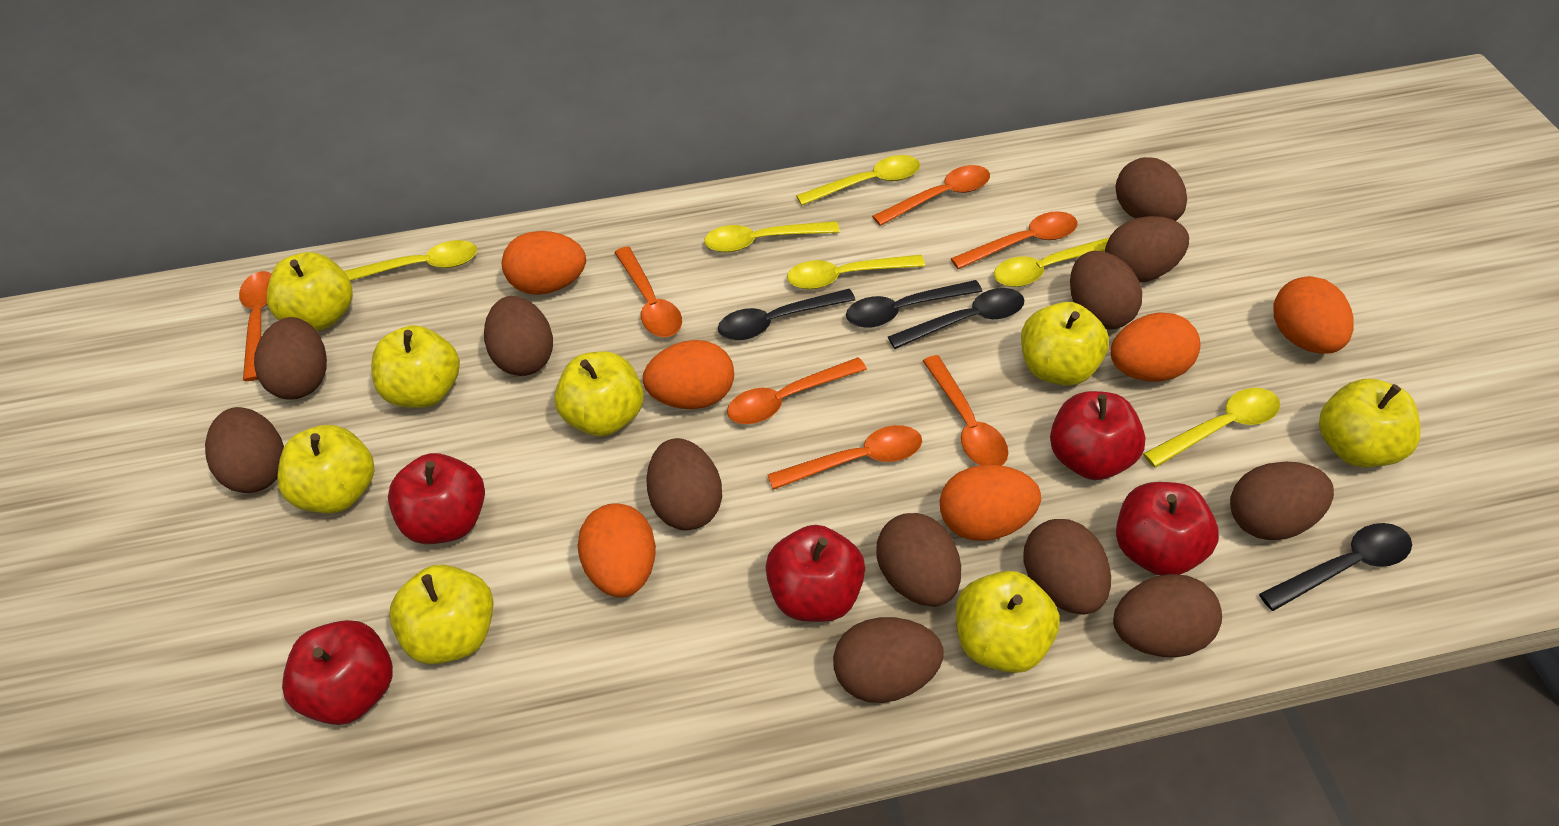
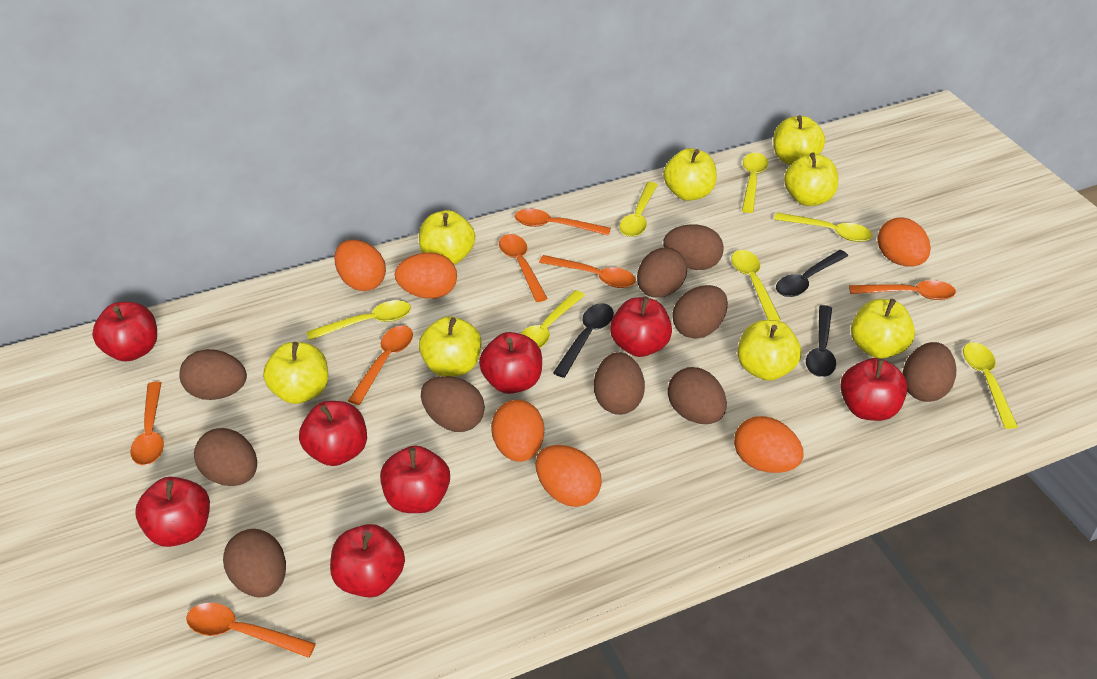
black spoon: [718,289,855,340] [846,280,982,328] [888,288,1024,349] [1259,523,1412,611] = 4 -> [553,303,614,378] [776,250,848,297] [806,305,836,377] = 3
brown egg: [205,407,284,493] [254,317,327,400] [484,296,553,376] [646,438,722,530] [833,617,944,703] [877,513,961,607] [1023,519,1111,615] [1070,251,1142,330] [1105,216,1189,282] [1113,574,1222,657] [1115,157,1187,221] [1230,461,1334,540] = 12 -> [179,349,247,400] [194,428,257,486] [223,529,286,597] [421,376,485,432] [594,352,645,415] [637,248,687,297] [663,224,724,270] [668,367,727,424] [673,285,728,339] [903,342,956,402] = 10
red apple: [282,620,393,725] [388,453,485,544] [765,525,865,622] [1050,391,1146,480] [1116,482,1219,576] = 5 -> [92,302,157,362] [136,477,210,547] [299,401,367,466] [330,524,405,597] [380,446,450,513] [479,332,542,394] [610,297,672,357] [840,358,907,421] = 8
yellow spoon: [344,240,477,281] [704,221,840,252] [787,255,925,289] [796,155,920,206] [994,237,1109,287] [1143,388,1280,468] = 6 -> [306,300,411,340] [520,290,585,348] [619,182,658,237] [731,250,781,321] [742,153,768,213] [774,212,872,242] [963,342,1018,429] = 7

